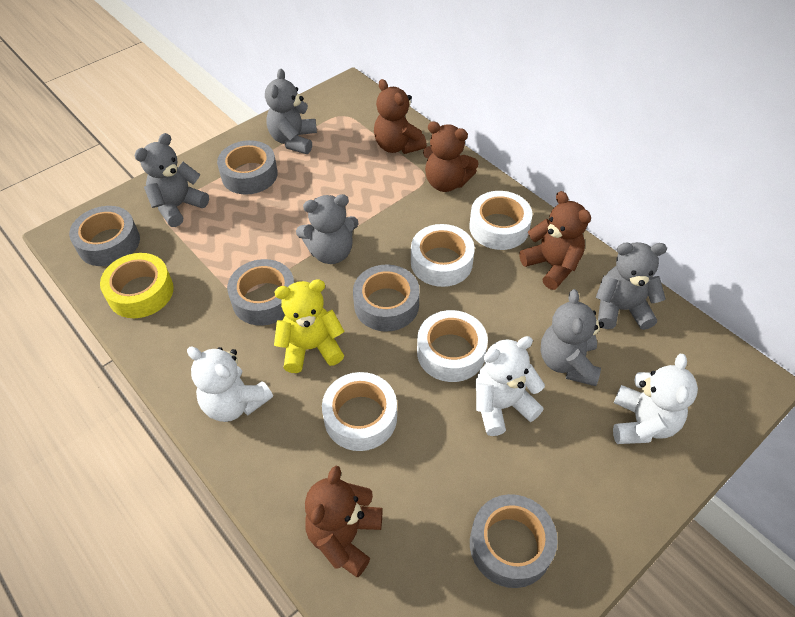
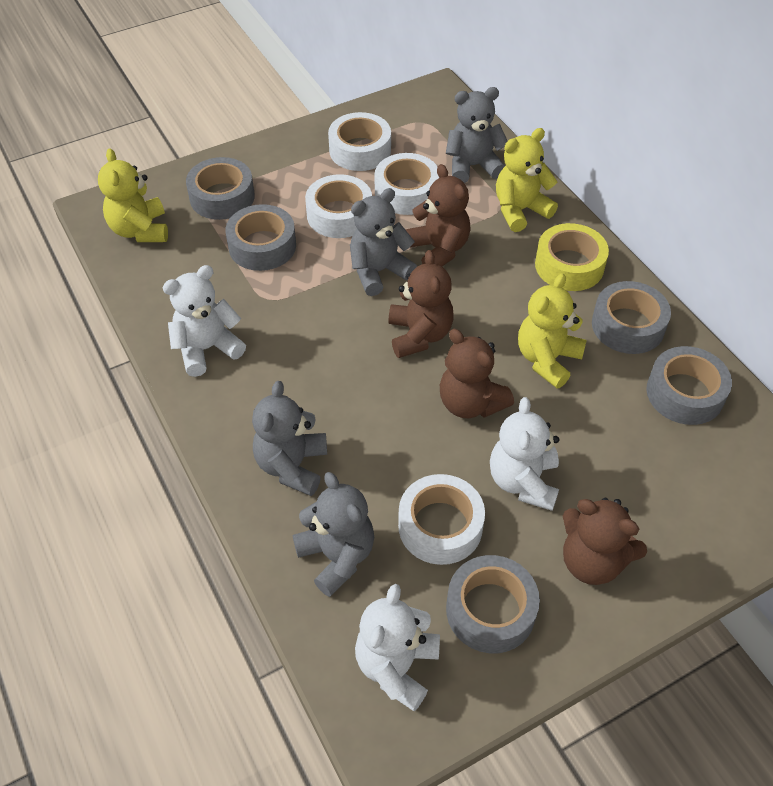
grey teddy bear: [134,133,209,227] [265,69,317,154] [296,194,359,264] [541,289,604,386] [596,242,667,330] = 5 -> [252,381,327,496] [293,472,374,597] [350,188,417,296] [446,87,507,183] = 4
yellow teddy bear: [274,279,344,373] = 1 -> [98,149,168,242] [496,128,558,232] [518,273,587,388] = 3

